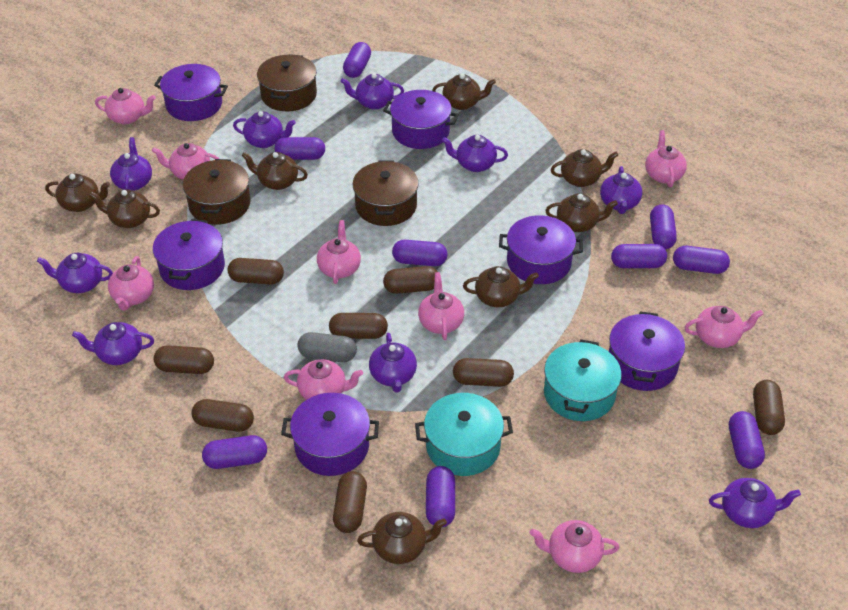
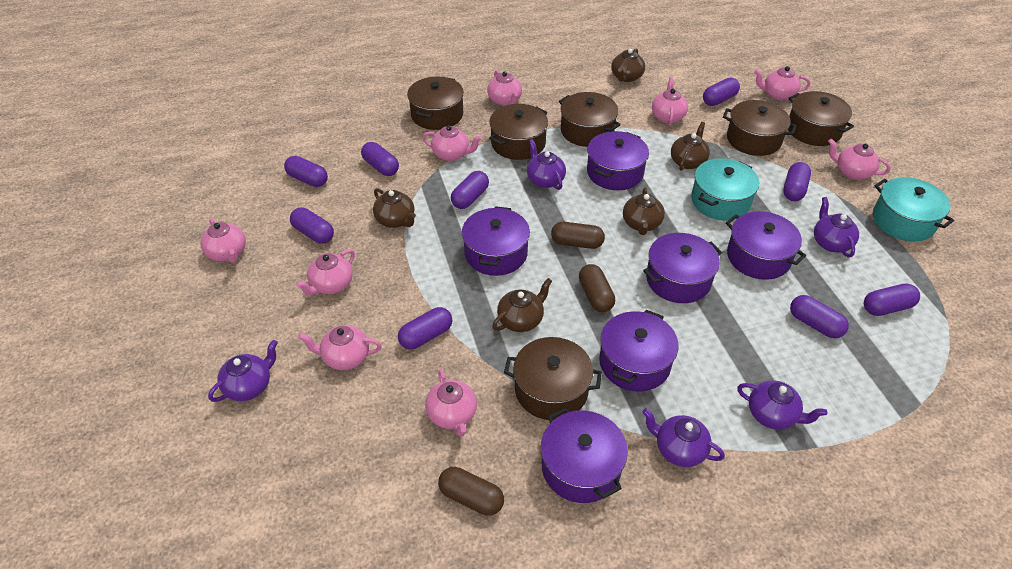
brown capsule: [154,345,214,374] [192,399,254,432] [228,258,284,284] [329,313,388,339] [333,471,367,533] [383,266,438,294] [453,358,514,387] [753,380,785,435] = 8 -> [438,467,504,516] [551,222,605,249] [579,264,615,312] = 3
brown pot: [183,159,251,225] [257,54,317,111] [353,160,419,226] = 3 -> [407,77,464,130] [489,104,548,160] [504,337,602,420] [559,92,621,147] [723,100,796,156] [788,91,854,146] = 6
brown teapot: [45,174,110,212] [89,189,160,228] [241,152,308,190] [357,512,447,564] [432,74,496,110] [463,266,539,307] [545,193,618,232] [551,149,618,187] = 8 -> [373,188,416,228] [492,278,552,332] [611,48,645,82] [623,187,665,235] [671,122,710,171] = 5
grey capsule: [297,332,357,362] = 1 -> none = 0
purple teapot: [37,253,113,293] [72,322,154,365] [110,137,152,191] [233,111,296,148] [340,73,404,110] [369,333,417,393] [442,135,508,172] [600,166,642,214] [709,478,801,528] = 9 -> [208,340,278,402] [527,139,566,190] [642,408,725,467] [737,380,827,430] [814,197,859,257] = 5

